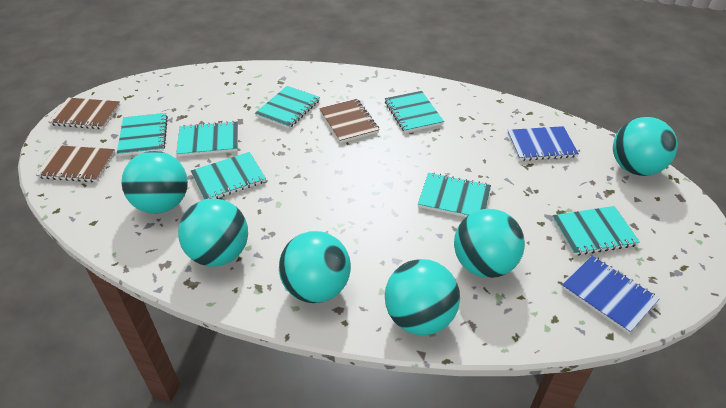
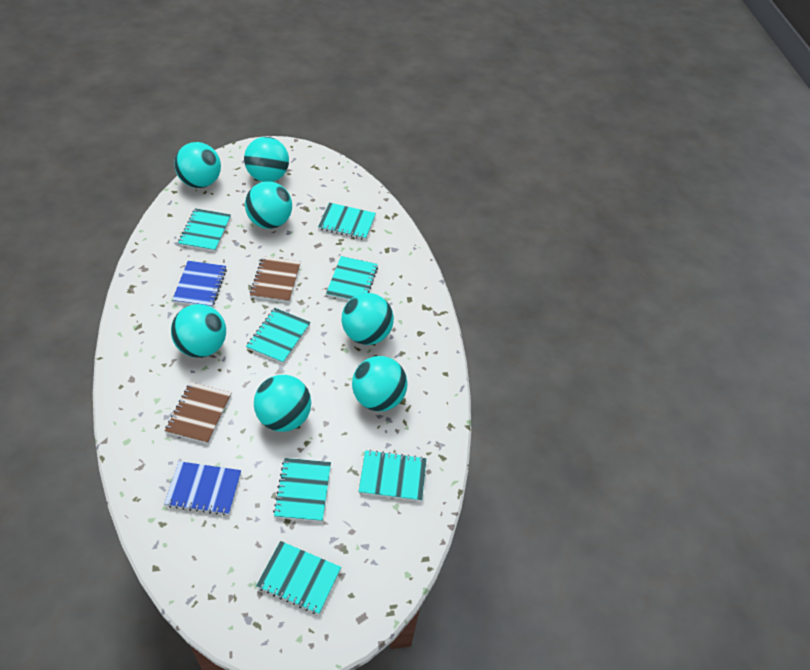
brown notebook: [36,145,115,182] [48,98,120,129] [319,99,380,143] = 3 -> [165,382,231,444] [250,256,301,303] = 2
turquoise ball: [121,151,188,214] [178,198,248,267] [279,231,351,303] [385,259,460,335] [454,209,525,278] [613,117,678,176] = 6 -> [171,304,226,358] [174,142,221,188] [244,137,289,182] [245,181,292,229] [254,375,311,432] [342,293,394,345] [352,356,408,411] = 7

